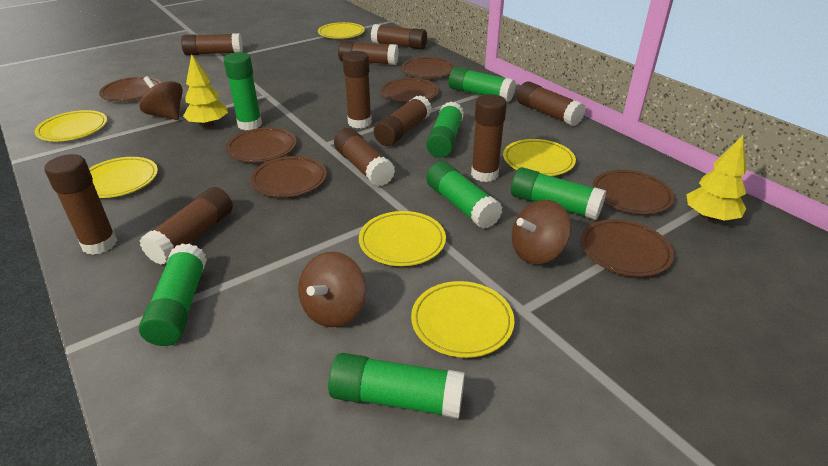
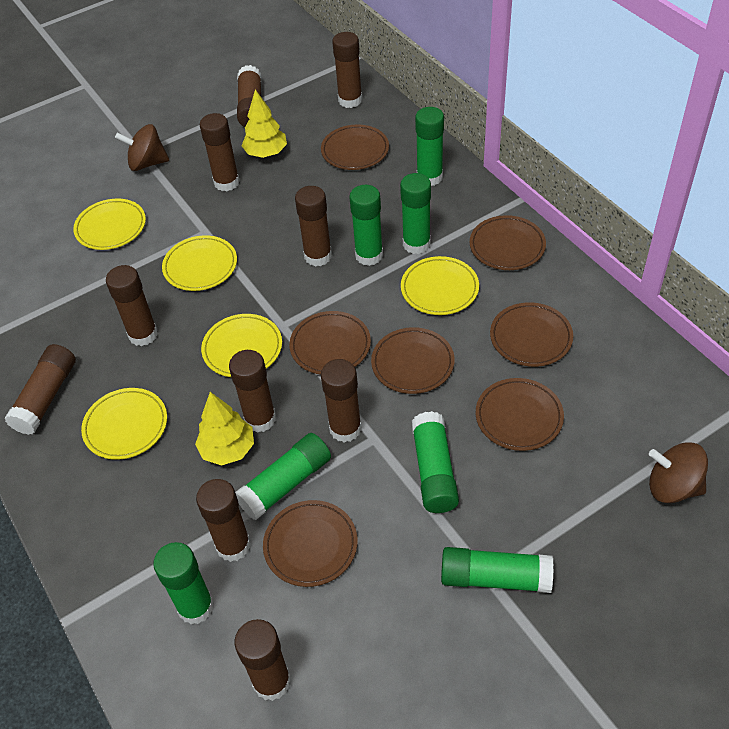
brown spinning top: [139,76,183,120] [298,252,366,327] [512,200,571,264] = 3 -> [115,124,169,171] [649,442,708,503] = 2
yellow plate: [35,110,107,141] [89,157,158,198] [318,22,365,39] [359,211,446,266] [411,281,515,358] [503,139,576,176] = 6 -> [73,199,146,250] [81,388,167,460] [162,235,237,291] [201,314,282,377] [401,256,479,315] = 5

